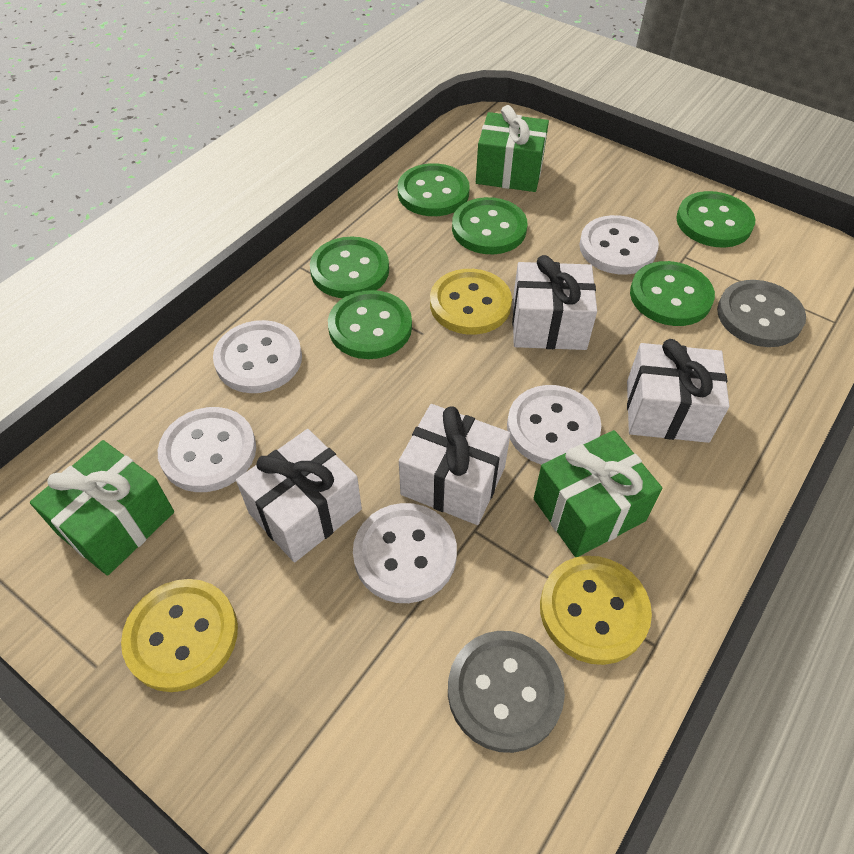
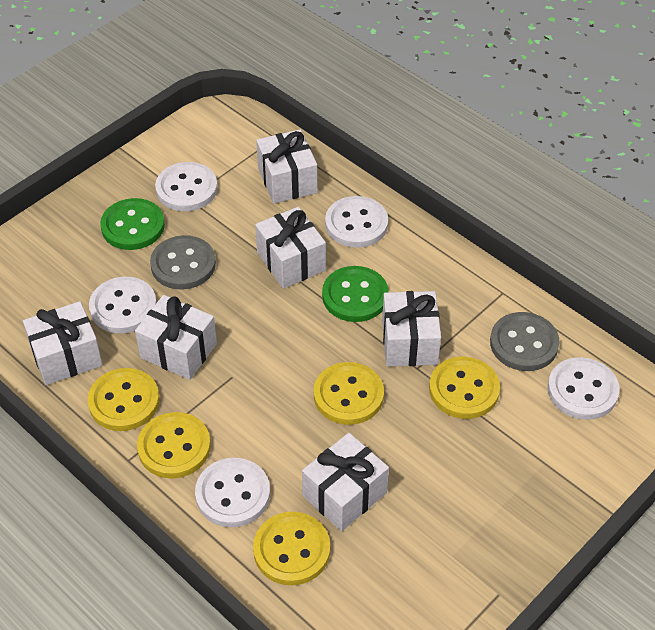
green button: [310,237,389,298] [328,290,412,359] [398,163,470,216] [452,197,528,254] [630,261,715,326] [676,191,755,248] = 6 -> [100,198,165,250] [322,266,389,322] = 2
green gift: [30,440,174,576] [476,105,549,192] [534,430,663,557] = 3 -> none = 0
white gift: [236,429,362,562] [399,404,510,525] [512,255,597,350] [627,339,729,443] = 4 -> [23,301,103,385] [135,295,217,380] [255,207,326,289] [256,129,318,203] [302,433,389,531] [382,291,441,366] = 6
yellow button: [121,579,238,692] [430,269,512,335] [540,556,652,665] = 3 -> [88,368,160,431] [137,412,211,479] [253,512,330,585] [314,362,384,425] [429,357,500,419] = 5

